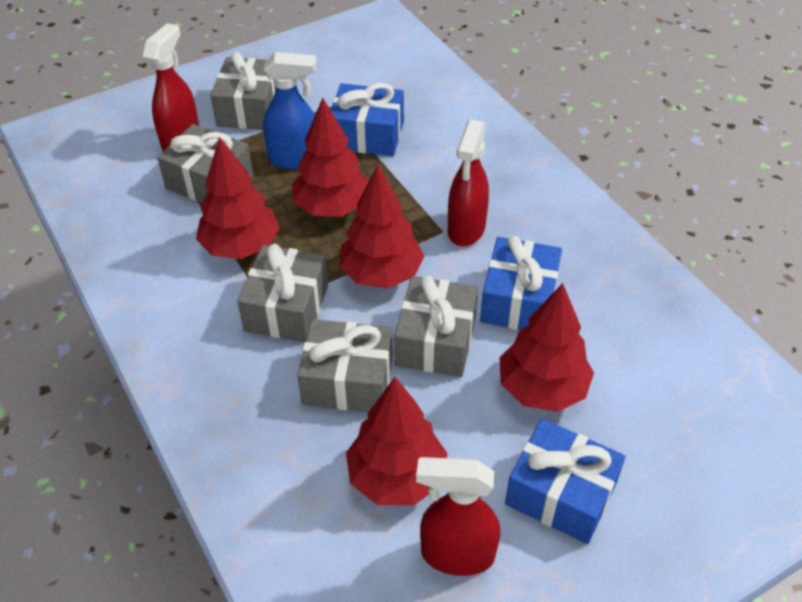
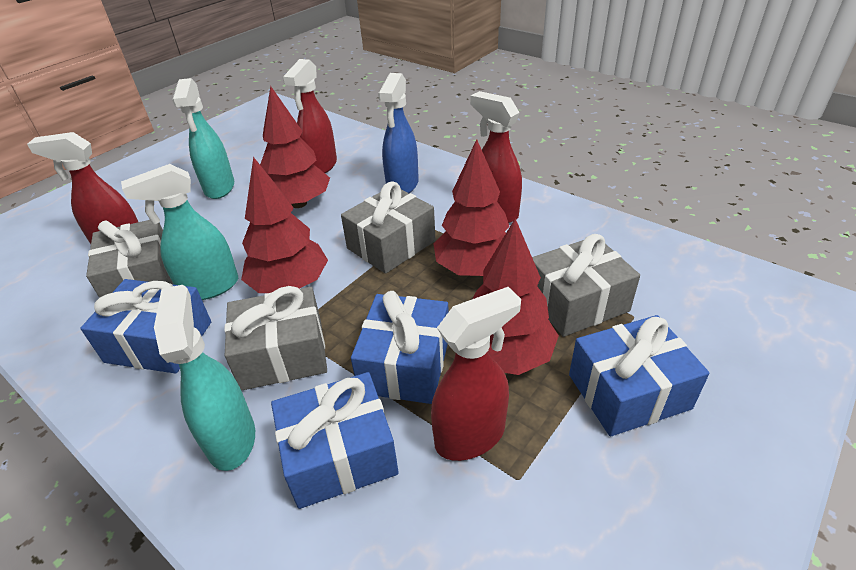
blue gift: [331,83,404,156] [480,236,562,330] [505,419,626,544] = 3 -> [80,279,211,374] [271,372,399,509] [351,291,449,404] [569,315,709,437] = 4
grey gift: [157,124,253,203] [210,52,275,130] [237,244,328,342] [297,319,393,412] [394,275,478,377] = 5 -> [86,220,174,298] [224,286,327,391] [341,181,435,274] [532,234,640,337] = 4
red spray bottle: [143,23,199,151] [416,457,500,576] [448,120,489,246] = 3 -> [27,132,138,244] [283,59,337,173] [431,287,521,461] [470,91,522,223] = 4
red tree: [196,137,280,259] [292,98,368,217] [339,165,424,288] [346,377,447,505] [499,283,594,412] = 5 -> [241,157,328,293] [260,86,330,208] [433,139,510,276] [472,218,559,375] = 4
turquoise spray bottle: none = 0 -> [121,164,238,300] [154,285,255,471] [172,78,234,199] = 3

